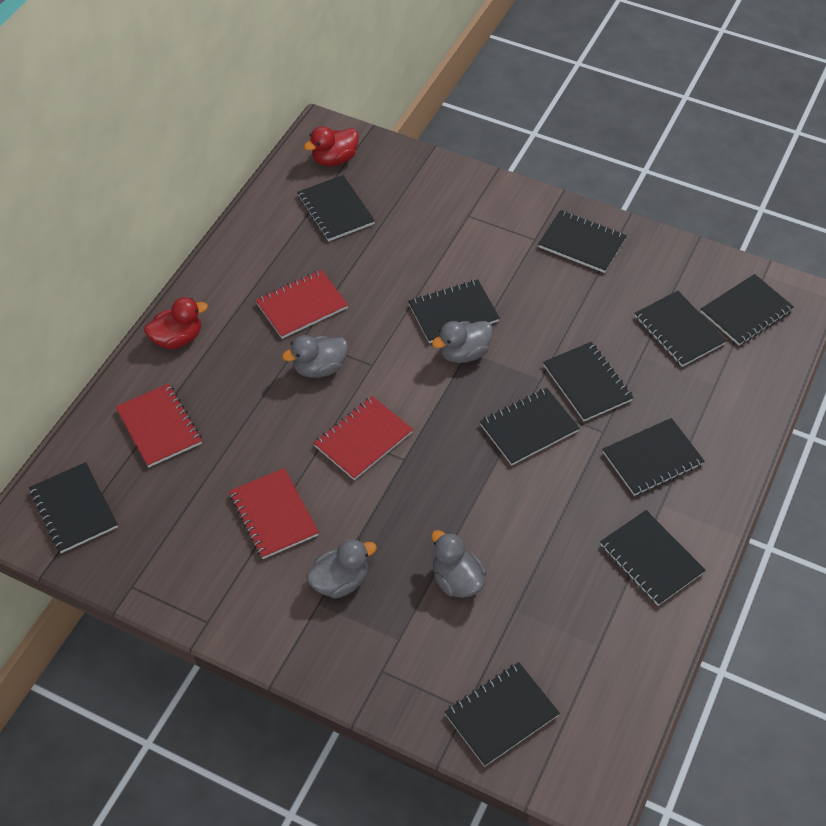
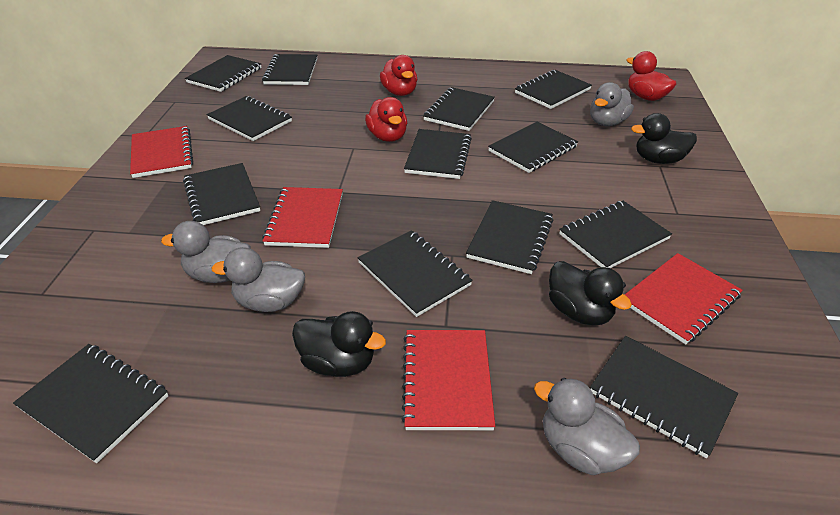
black duck: none = 0 -> [292,311,386,377] [549,261,632,325] [631,113,697,164] = 3
black notebook: [29,462,118,553] [297,175,375,241] [408,279,500,343] [445,662,560,767] [480,388,580,465] [538,210,627,273] [543,342,633,421] [600,510,705,606] [603,418,705,496] [635,291,727,367] [701,274,794,345] = 11 -> [13,344,169,463] [183,163,260,225] [185,55,262,92] [207,96,292,141] [262,54,317,85] [357,230,473,317] [404,129,472,179] [423,87,495,131] [466,200,553,274] [488,122,578,173] [515,70,592,109] [559,201,672,268] [590,336,738,458] = 13
red duck: [144,297,208,349] [304,126,359,166] = 2 -> [365,97,407,142] [380,55,417,96] [626,51,676,101] = 3

